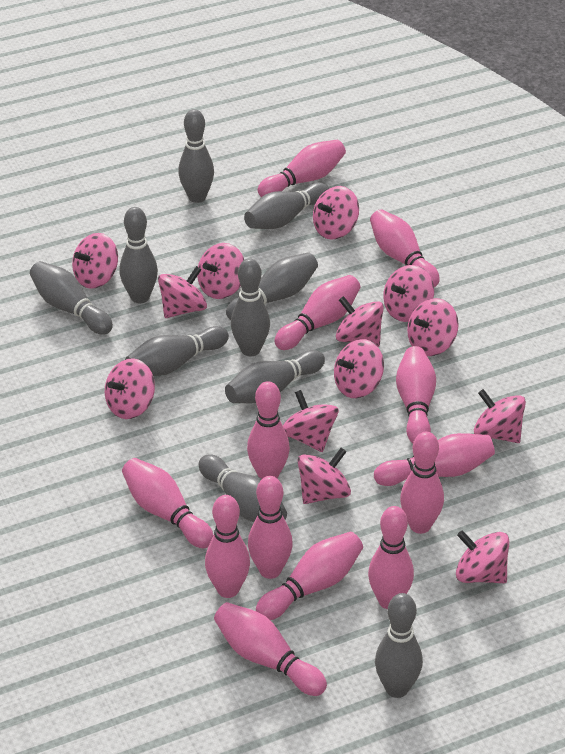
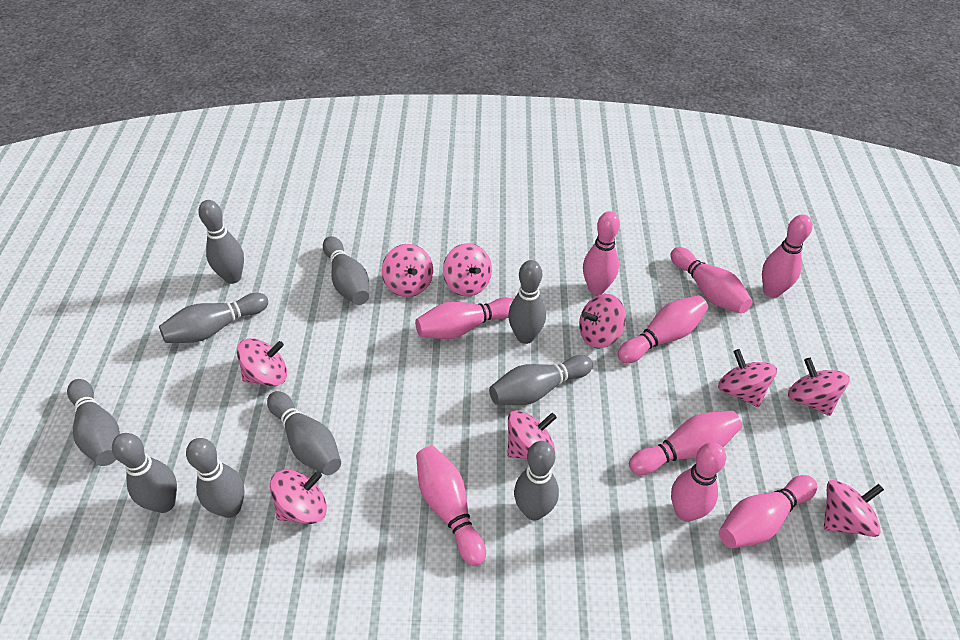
pink bowling pin: [122,458,214,548] [205,495,250,598] [214,602,327,696] [247,381,290,479] [248,476,293,579] [256,532,363,620] [258,140,346,197] [275,275,360,350] [368,506,414,609] [370,209,440,287] [374,433,495,486] [396,346,436,443] [400,432,444,534] = 13 -> [415,297,514,339] [416,446,486,566] [583,211,620,295] [618,295,708,363] [629,411,742,475] [670,247,753,314] [671,442,726,522] [719,475,817,548] [762,214,812,298] = 9
pink spinning top: [72,233,118,289] [105,358,155,419] [158,266,207,318] [197,243,244,299] [283,390,339,452] [297,448,351,504] [313,186,359,239] [334,339,384,398] [336,296,384,347] [383,265,434,322] [407,298,459,356] [456,530,509,583] [474,389,526,443] = 13 -> [237,338,287,386] [270,470,327,524] [382,244,433,297] [443,243,492,296] [507,410,557,459] [579,294,626,349] [718,349,777,407] [788,358,850,416] [824,480,884,537] = 9

